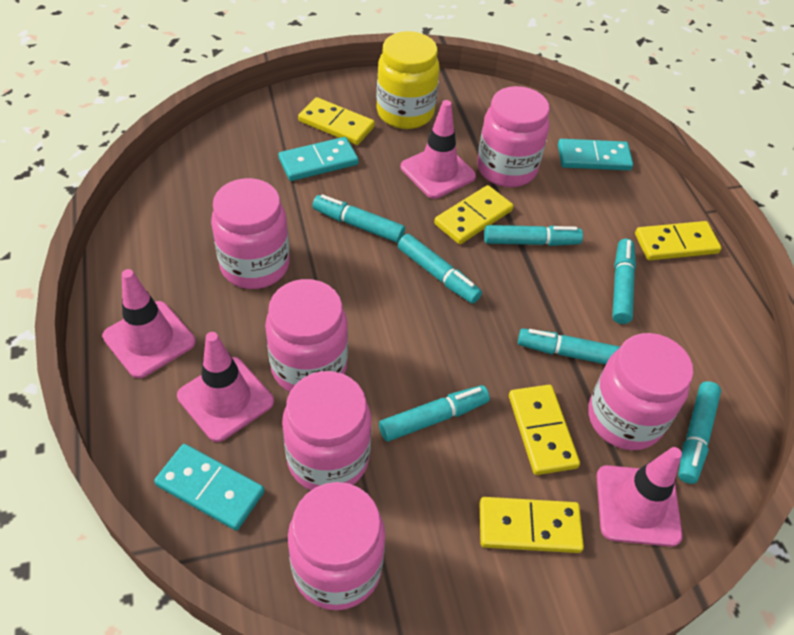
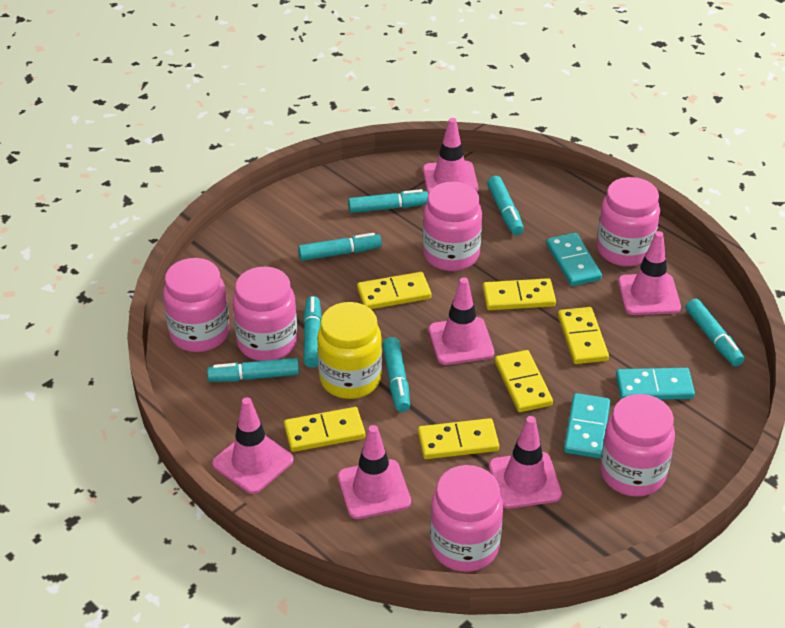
pink traffic cone: [102,269,196,378] [177,332,274,442] [401,100,476,199] [596,447,682,547] = 4 -> [212,397,294,494] [338,425,411,519] [423,118,479,194] [429,278,494,365] [489,416,562,509] [618,231,681,315] = 6
yellow domino: [298,97,375,145] [434,185,513,244] [480,497,584,553] [509,385,580,475] [635,221,721,261] = 5 -> [284,407,365,452] [357,272,431,309] [418,418,499,459] [483,278,556,310] [495,350,553,412] [558,307,609,364] = 6

